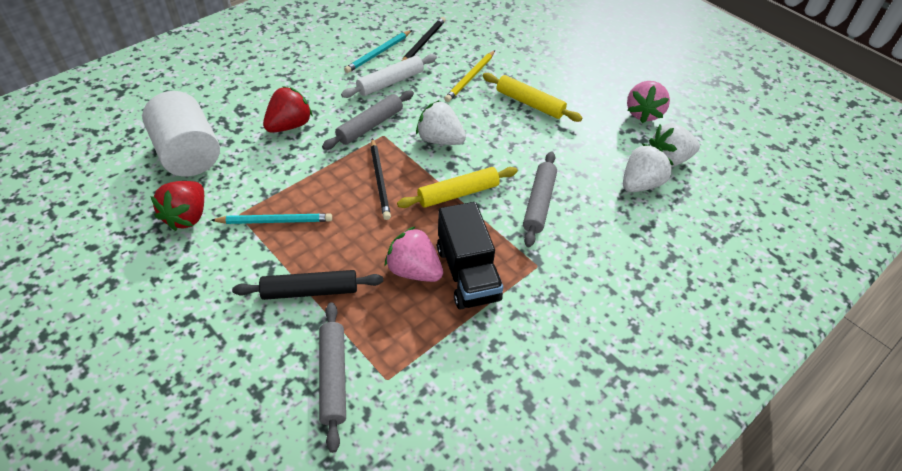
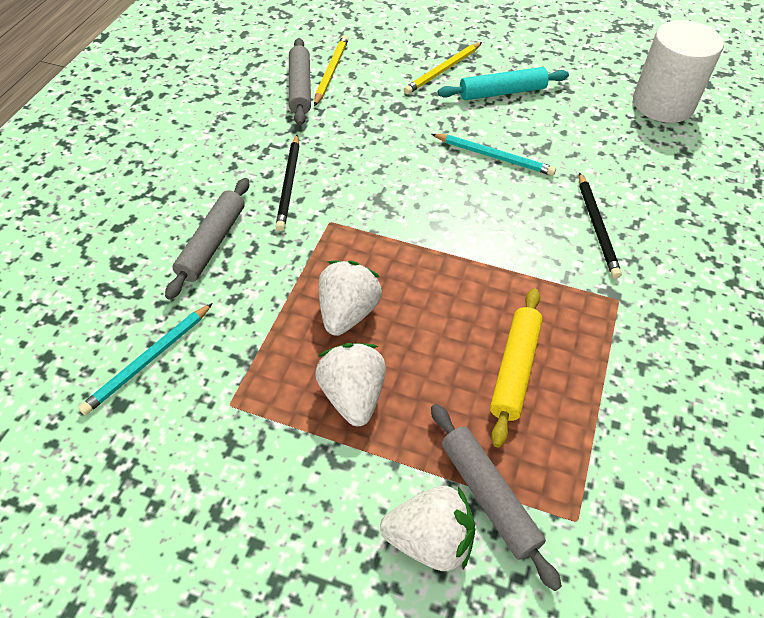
black rolling pin: [232,270,383,300] = 1 -> none = 0
black truck: [437,202,503,309] = 1 -> none = 0
pink strawberry: [385,226,443,282] [627,81,670,123] = 2 -> none = 0
red strawberry: [150,181,204,231] [263,86,313,133] = 2 -> none = 0
turquoise rolling pin: none = 0 -> [438,67,569,100] = 1
white rolling pin: [341,54,437,98] = 1 -> none = 0
yellow pencil: [444,50,495,102] = 1 -> [314,35,349,106] [404,42,482,94] = 2
yellow rolling pin: [397,167,518,208] [483,73,583,122] = 2 -> [490,288,543,447] = 1

